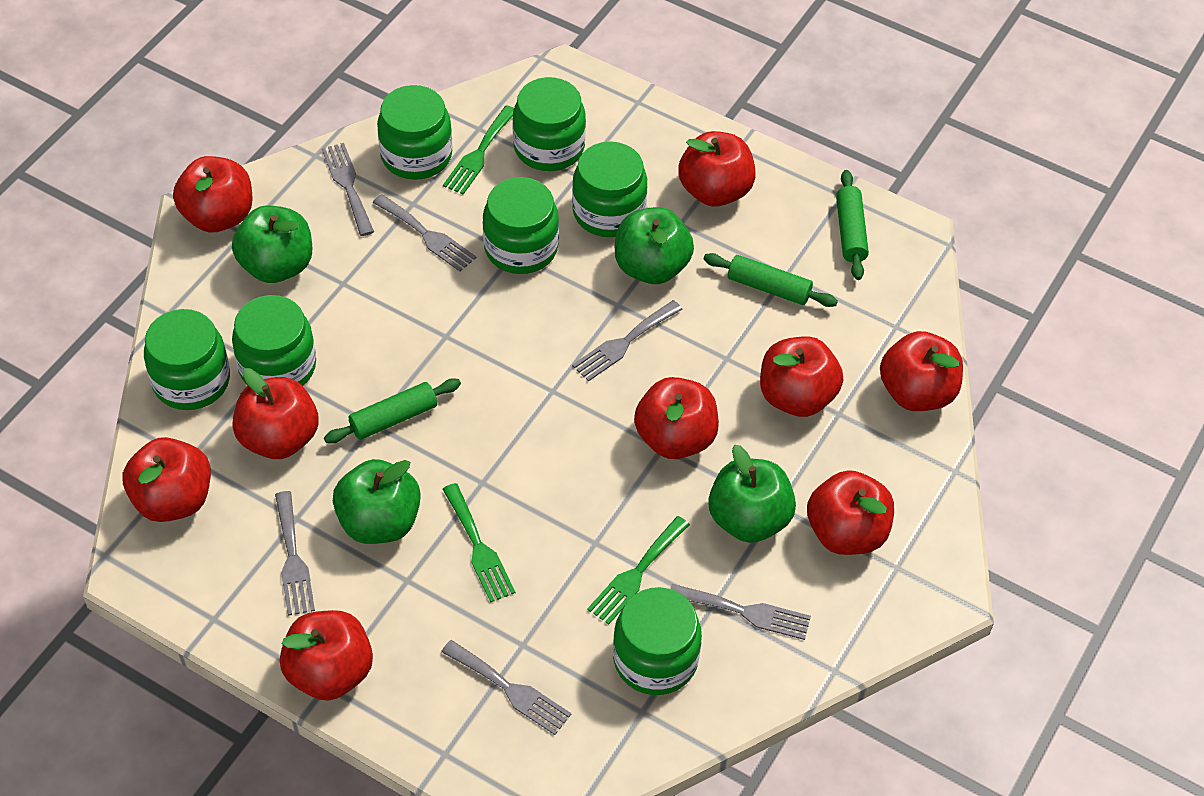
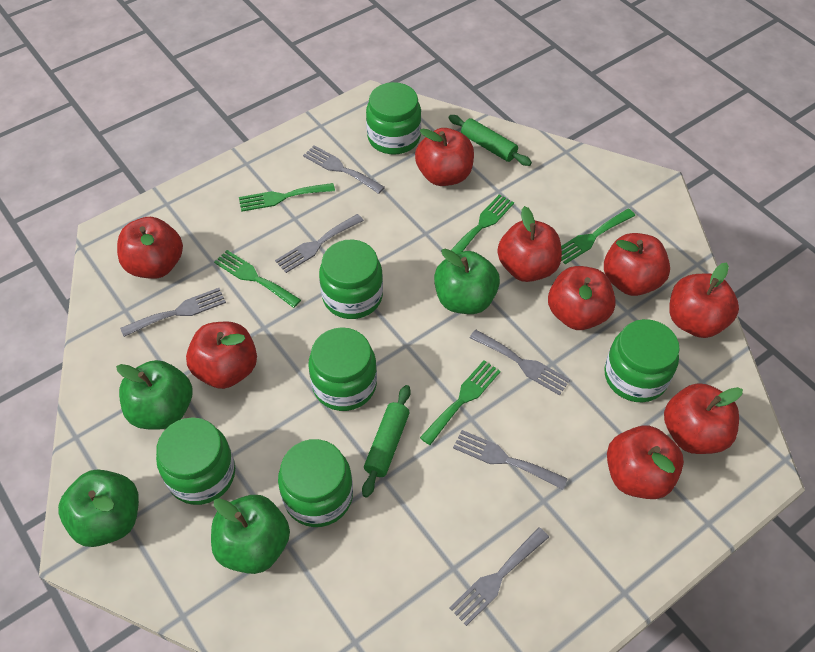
green fork: [443,105,514,194] [443,483,515,602] [587,516,690,625] = 3 -> [214,250,301,308] [239,183,335,212] [420,360,501,445] [451,194,514,254] [561,209,635,264] = 5
green jar: [144,309,230,410] [232,295,316,386] [377,85,452,180] [483,177,559,274] [513,77,586,171] [572,141,647,237] [613,587,702,695] = 7 -> [156,417,235,505] [278,439,353,527] [308,327,377,411] [319,240,383,319] [366,82,421,154] [604,319,680,402] = 6
green rolling pin: [324,378,461,444] [704,253,838,307] [836,170,869,280] = 3 -> [362,385,411,498] [449,115,532,166] = 2

